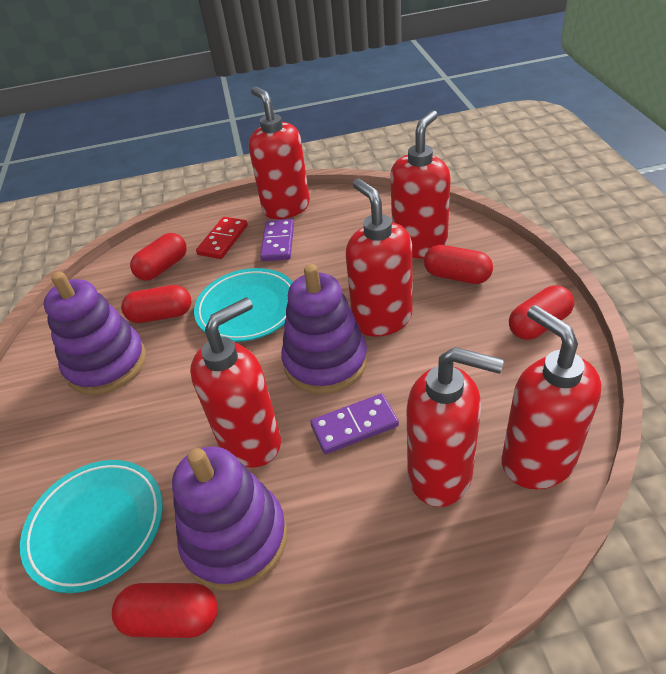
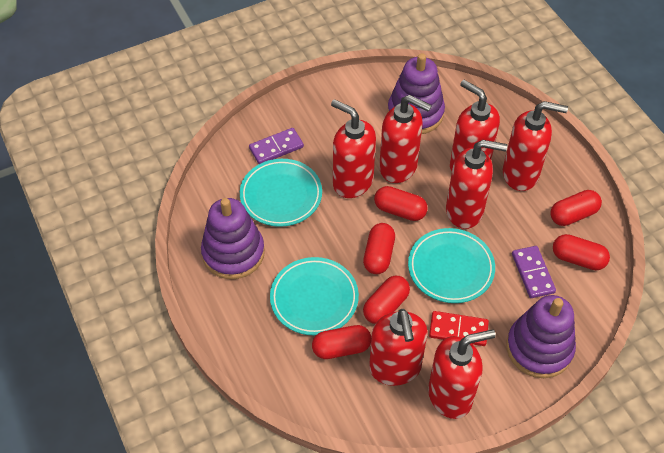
red capsule: [112,583,218,638] [121,285,191,323] [130,233,187,281] [424,245,493,284] [509,285,574,340] = 5 -> [312,325,371,359] [363,223,395,274] [363,276,410,324] [374,186,428,221] [550,190,602,226] [553,234,610,270] = 6
red soap dispenser: [190,297,281,468] [249,87,310,219] [345,179,413,337] [390,110,451,259] [406,347,504,507] [502,305,602,490] = 6 -> [331,99,376,198] [369,309,428,386] [379,95,432,183] [428,329,496,419] [446,140,507,229] [450,80,500,171] [503,101,568,191] = 7
turquoise plate: [20,460,163,593] [194,268,293,342] = 2 -> [240,159,322,227] [270,257,359,335] [408,228,495,303] = 3

